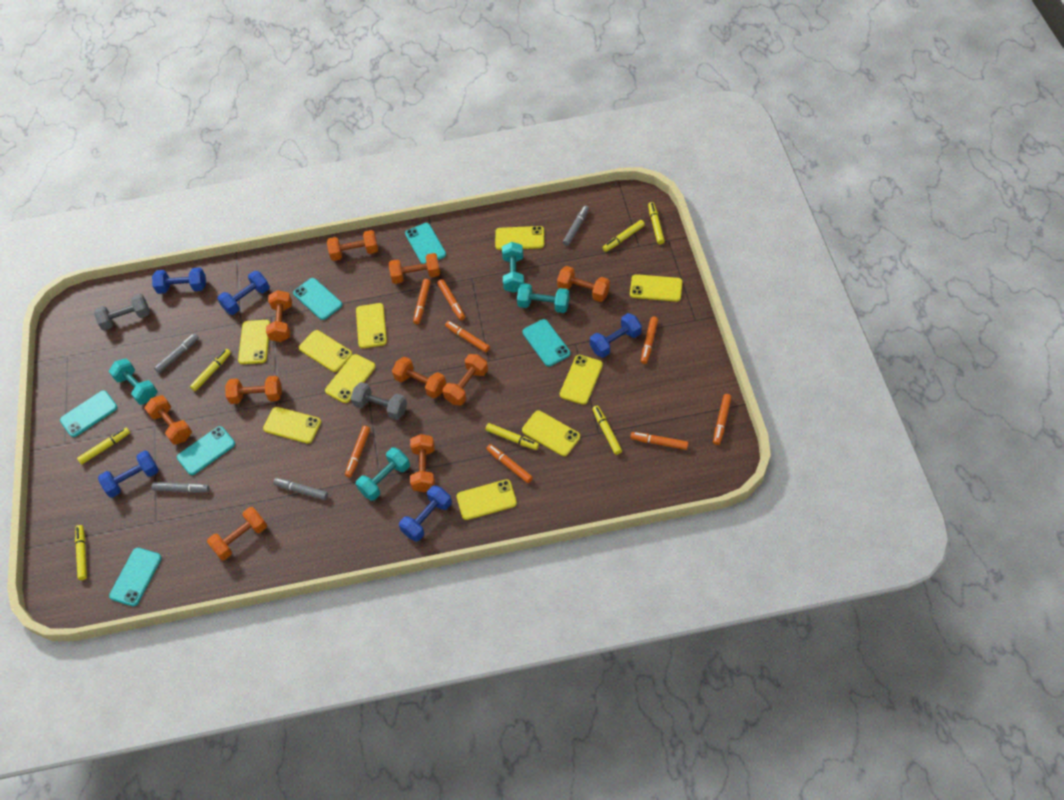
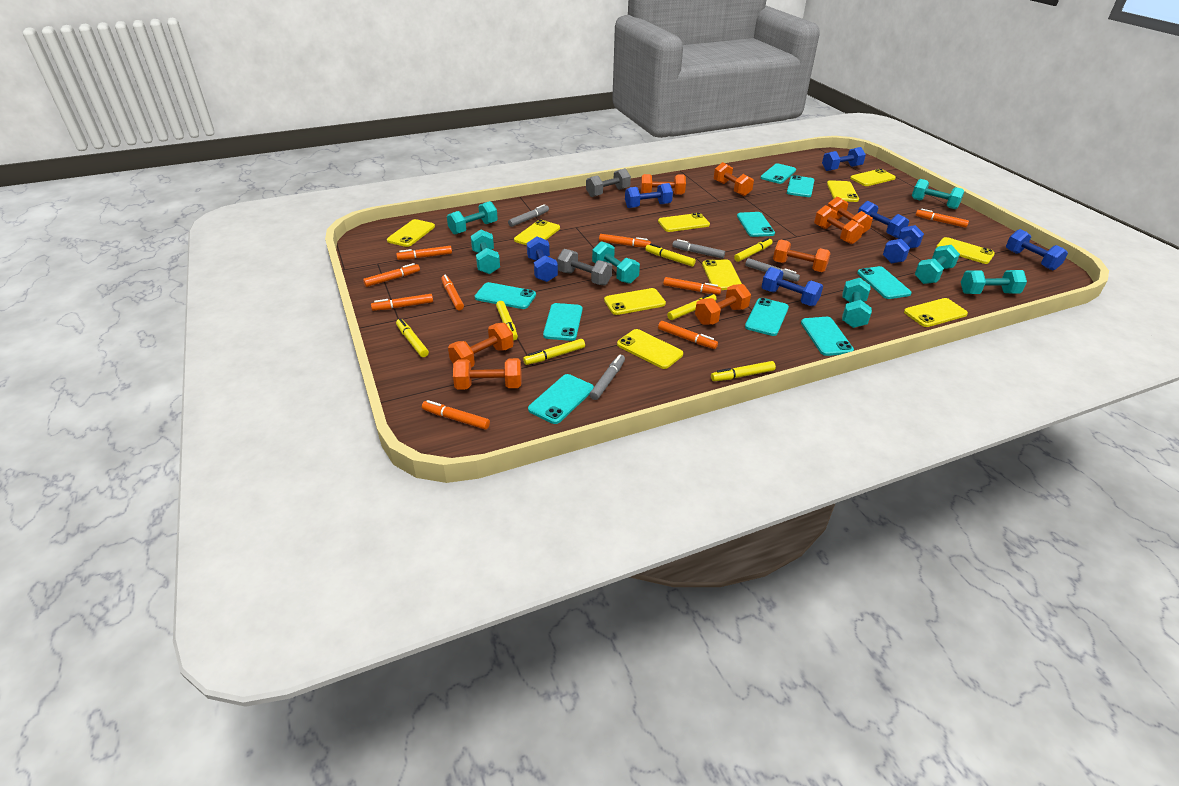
blue dumbbell: [98,450,159,498] [152,267,206,294] [217,271,270,315] [399,485,452,541] [590,313,642,358] = 5 -> [527,236,558,282] [625,183,673,208] [762,267,823,306] [822,147,866,171] [858,201,909,238] [883,225,924,263] [1006,229,1068,271] = 7
orange dumbbell: [145,395,192,445] [207,507,267,560] [225,376,282,404] [266,290,292,342] [327,230,378,261] [389,253,440,284] [392,357,446,398] [410,434,435,492] [443,354,488,406] [557,266,610,302] = 10 -> [448,323,514,367] [453,358,521,390] [641,174,686,195] [695,284,751,325] [714,162,754,196] [773,240,831,272] [814,205,864,244] [827,196,873,234] = 8
orange marker: [345,426,370,478] [413,279,431,324] [437,279,465,320] [445,321,490,352] [486,444,533,483] [630,432,688,450] [641,316,658,364] [713,394,732,445] = 8 -> [363,263,420,287] [371,294,433,311] [396,246,452,260] [422,400,490,429] [441,275,464,310] [599,234,651,248] [658,321,718,349] [663,277,721,295] [916,209,969,228] = 9
turquoise dumbbell: [109,358,157,405] [356,447,410,501] [502,242,524,293] [517,283,570,313] = 4 -> [447,201,498,234] [471,230,500,274] [592,241,640,284] [842,278,872,328] [912,179,964,209] [915,245,960,284] [961,270,1027,294] = 7
turquoise phone: [60,390,117,437] [109,548,162,606] [177,426,235,475] [293,278,342,320] [405,223,446,264] [522,319,570,367] = 6 -> [475,282,536,309] [528,374,594,424] [543,303,583,341] [737,212,775,237] [745,298,789,336] [761,163,796,184] [787,175,814,197] [801,317,854,356] [857,266,912,299] = 9

